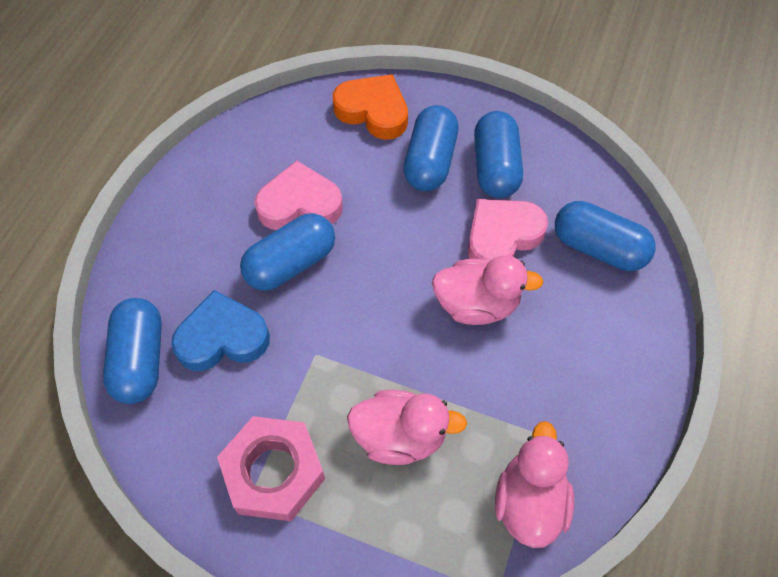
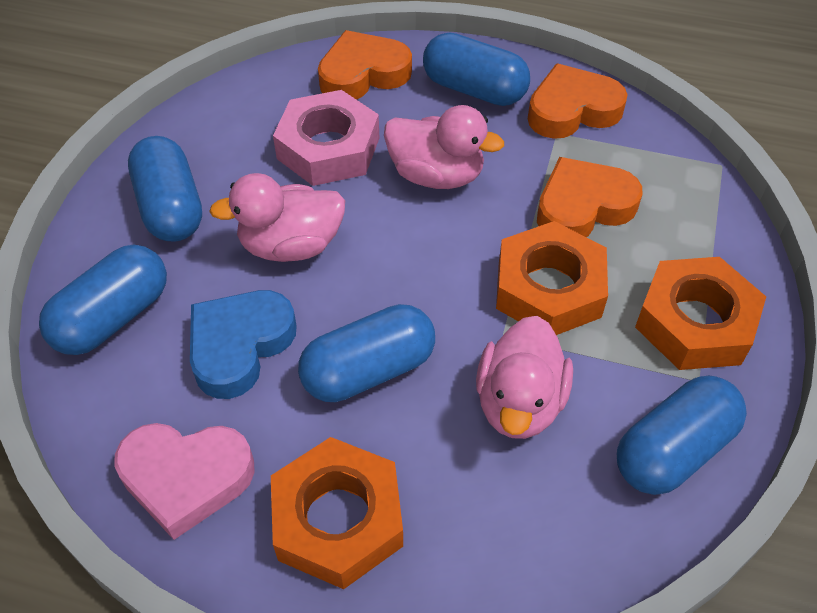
orange heart: [333,74,408,140] = 1 -> [318,30,412,100] [528,64,628,139] [537,157,643,237] = 3
orange nut: none = 0 -> [271,437,403,589] [496,221,608,335] [635,257,766,370] = 3
pink heart: [255,161,343,230] [468,199,548,261] = 2 -> [114,423,255,540] = 1

